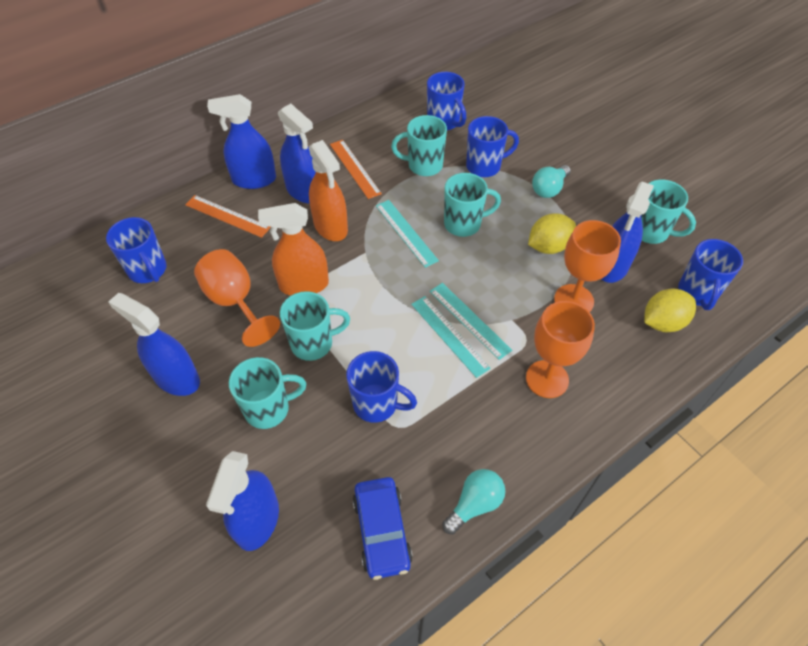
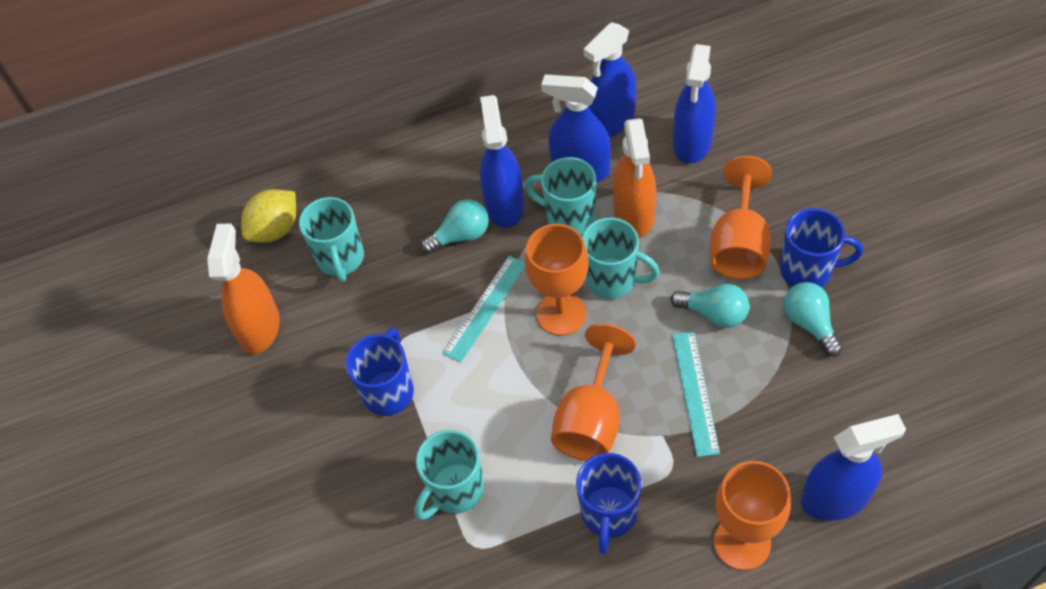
blue car: [353,477,413,580] = 1 -> none = 0
blue mug: [106,217,166,283] [346,351,417,423] [427,72,466,130] [466,116,519,177] [678,239,743,310] = 5 -> [346,328,414,416] [576,453,641,555] [780,208,863,287] = 3
orange goblet: [194,249,280,347] [526,301,595,398] [554,220,621,312] = 3 -> [525,224,589,336] [551,323,636,461] [710,156,772,279] [714,461,791,570] = 4
orange ruler: [185,195,271,238] [330,140,382,199] = 2 -> none = 0
turquoise light bulb: [442,469,505,534] [532,165,571,198] = 2 -> [420,199,489,254] [670,284,749,328] [784,282,843,357] = 3
turquoise mug: [229,357,306,429] [280,291,350,361] [391,115,447,176] [444,173,501,237] [641,179,696,244] = 5 -> [299,197,364,282] [414,430,484,520] [525,157,596,235] [582,218,660,299] = 4
turquoise ruler: [376,200,439,268] [411,296,491,378] [430,283,512,360] = 3 -> [443,256,525,363] [672,332,720,457] = 2
yellow lemon: [528,213,576,254] [644,289,696,332] = 2 -> [241,189,296,242] = 1

